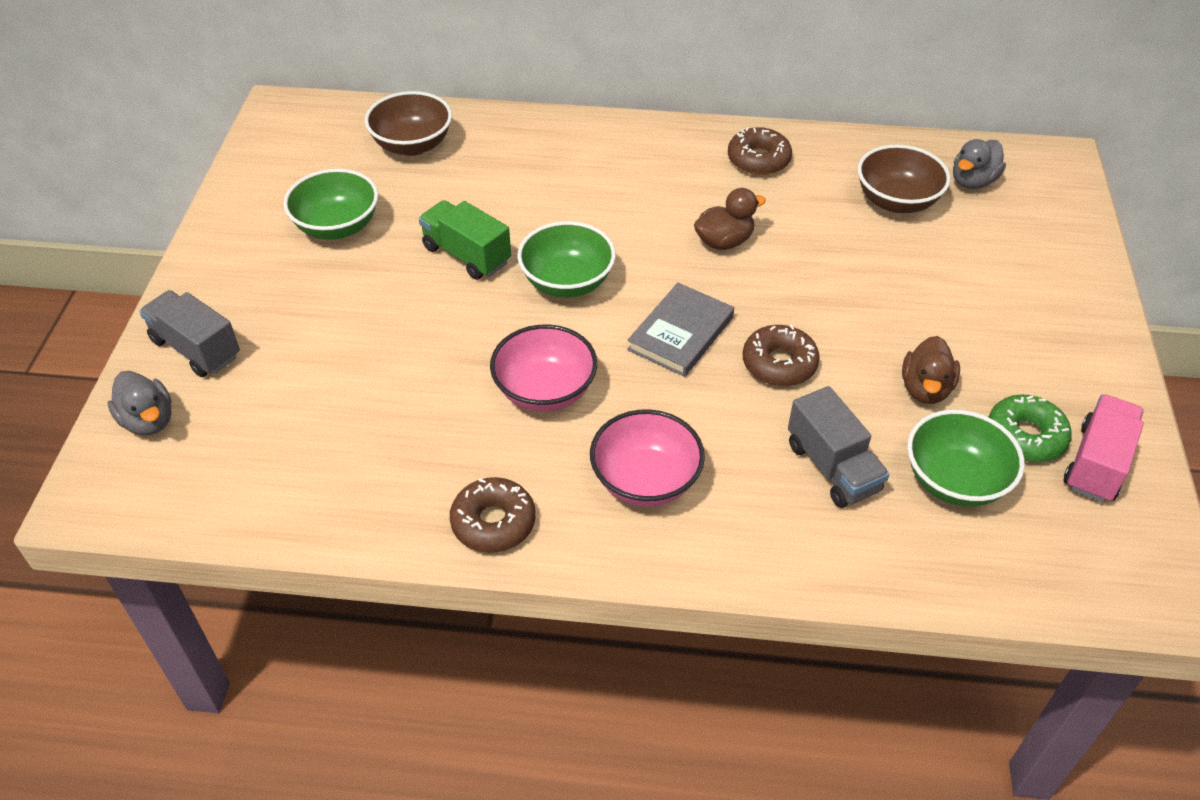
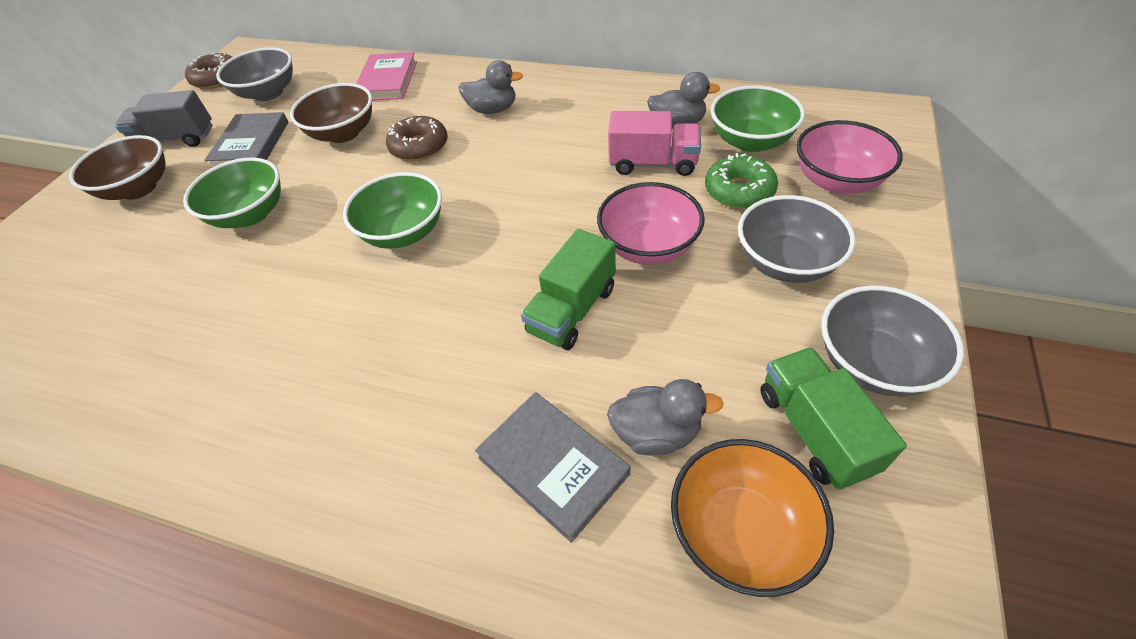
brown donut: [450,477,535,553] [728,127,792,175] [743,324,820,386] = 3 -> [185,52,232,89] [386,116,448,161] = 2
brown duck: [694,188,766,250] [902,336,960,404] = 2 -> none = 0
green truck: [419,200,511,280] = 1 -> [521,229,616,350] [760,347,907,489] = 2
grey book: [627,283,734,377] = 1 -> [204,112,288,169] [475,392,630,543] = 2
grey bowl: none = 0 -> [216,47,293,101] [738,195,855,283] [821,285,964,396] = 3
grey duck: [107,371,172,435] [953,139,1006,189] = 2 -> [458,60,523,114] [607,379,724,456] [647,72,720,129] = 3
grey truck: [139,290,240,377] [788,386,889,508] = 2 -> [115,90,213,147] = 1
orange bowl: none = 0 -> [671,439,834,597] = 1
pink book: none = 0 -> [356,52,417,101] = 1

